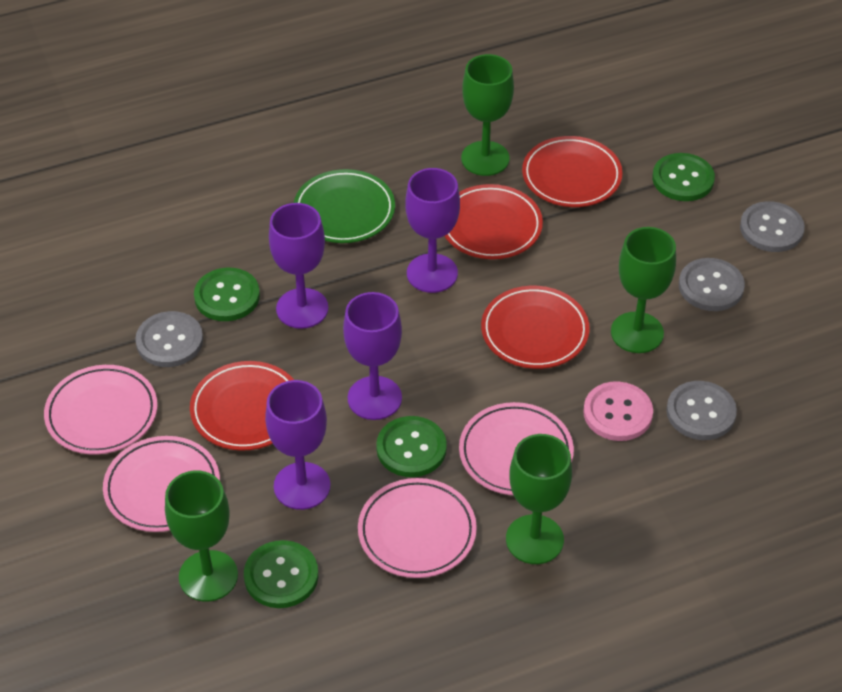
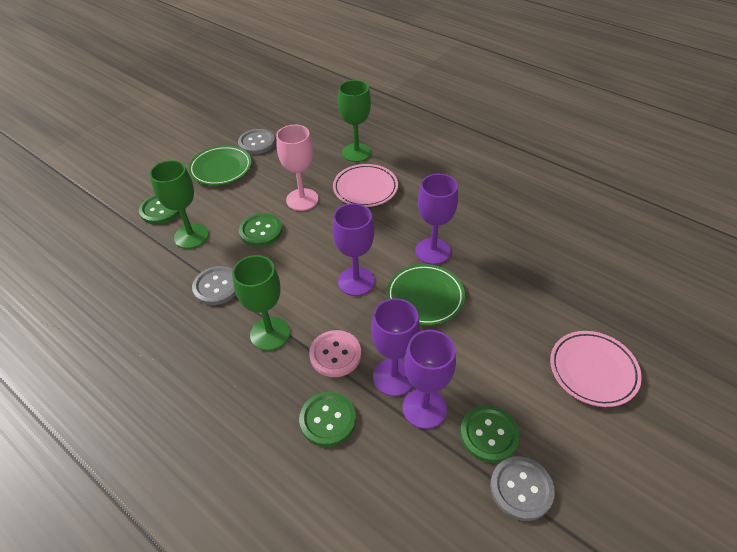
green goblet: [165,471,238,602] [461,54,514,176] [506,434,572,564] [611,227,676,353] = 4 -> [149,160,209,249] [232,255,290,351] [338,80,372,162] = 3
green plate: [294,169,395,243] = 1 -> [188,145,252,185] [387,264,465,326] = 2
grey button: [135,311,203,367] [666,381,737,440] [679,258,745,311] [740,201,805,252] = 4 -> [192,266,236,305] [238,129,275,154] [490,456,555,521] = 3
pink goblet: none = 0 -> [276,125,319,211] = 1
pink plate: [44,365,157,455] [103,436,220,532] [358,478,477,578] [459,402,574,495] = 4 -> [333,164,398,207] [550,331,642,407] = 2
red plate: [190,361,294,451] [445,184,543,259] [481,286,590,369] [522,136,623,207] = 4 -> none = 0

